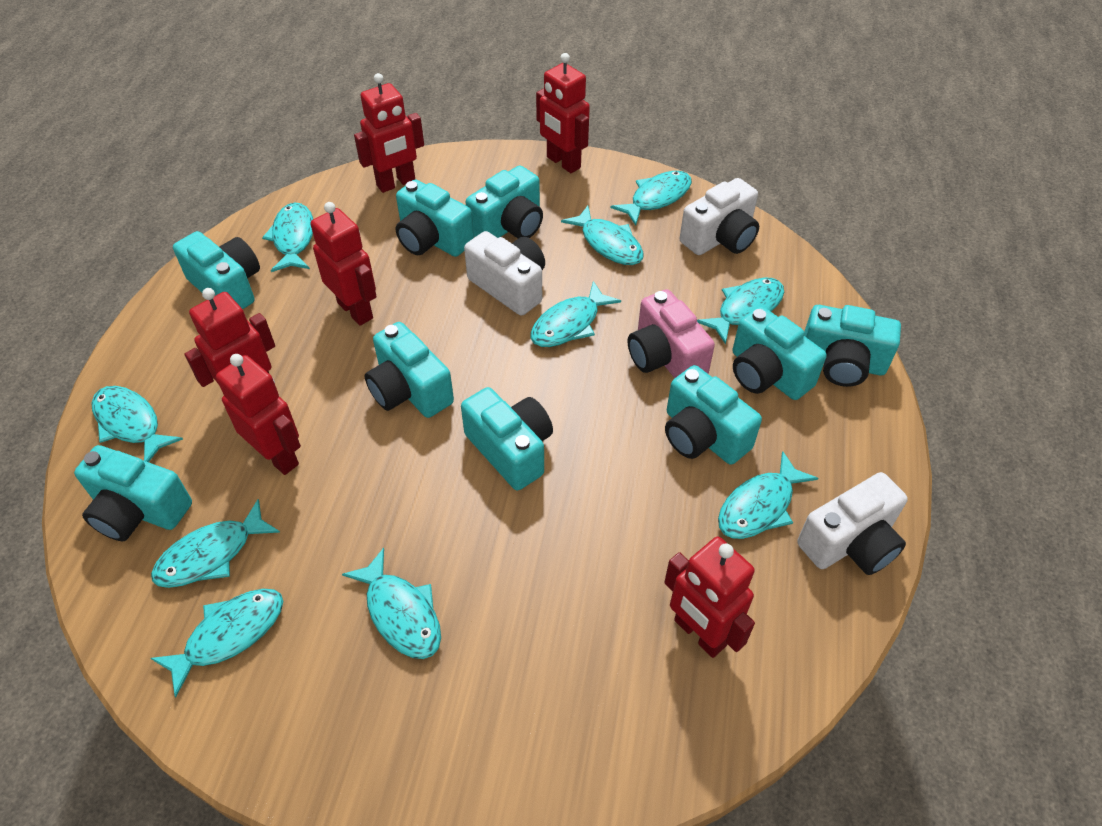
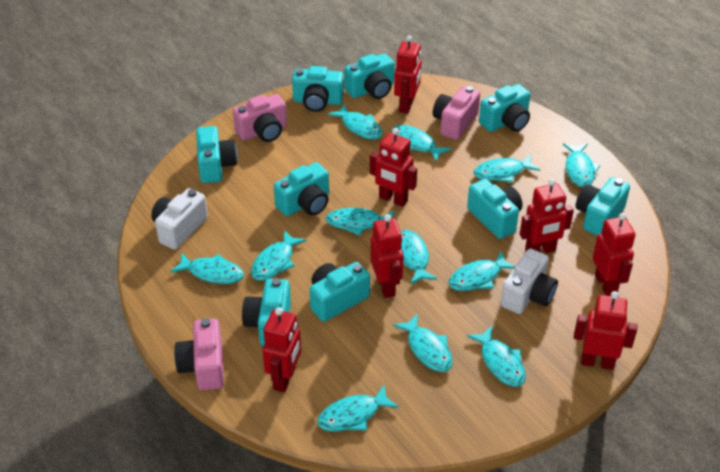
pink camera: [628,289,715,378] = 1 -> [174,318,224,390] [233,94,287,142] [433,86,480,140] = 3
red robot: [184,288,275,387] [216,354,301,475] [310,202,377,326] [354,73,424,193] [536,53,590,173] [664,536,755,658] = 6 -> [262,307,301,392] [370,128,417,207] [371,214,404,298] [394,35,421,114] [520,179,574,253] [574,291,637,370] [593,213,636,296] = 7
turquoise fish: [91,386,183,462] [151,499,280,588] [151,589,283,697] [262,202,313,272] [342,548,441,659] [531,281,621,347] [561,206,644,265] [611,171,692,225] [697,277,784,344] [718,451,819,539] = 10 -> [170,252,244,284] [251,230,307,281] [317,385,399,432] [325,208,395,236] [327,104,382,139] [391,125,451,162] [393,313,453,372] [400,230,437,285] [449,251,515,291] [467,326,526,387] [474,154,540,183] [563,143,600,187] = 12
white camera: [464,231,545,316] [680,178,759,255] [797,472,908,575] = 3 -> [151,188,208,250] [501,248,558,314] = 2

